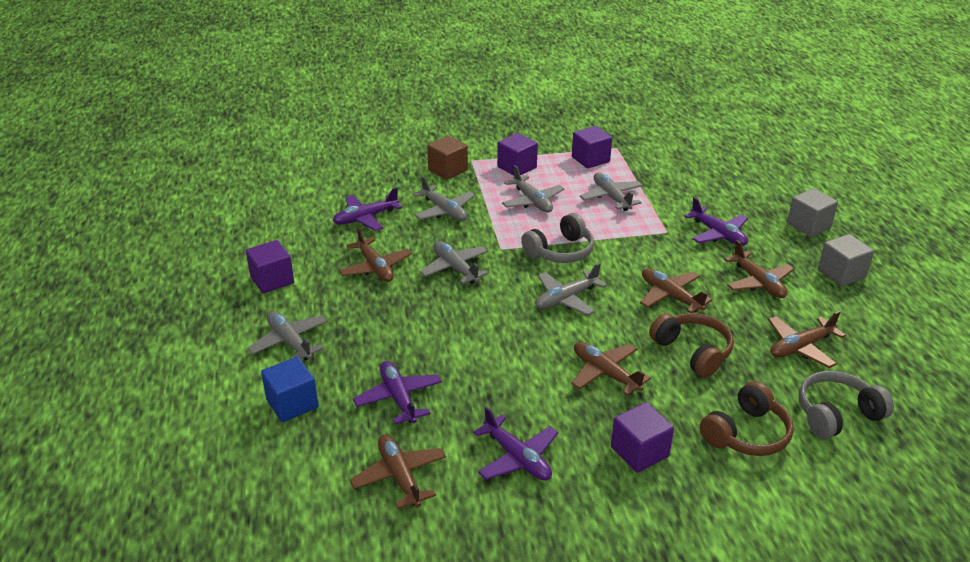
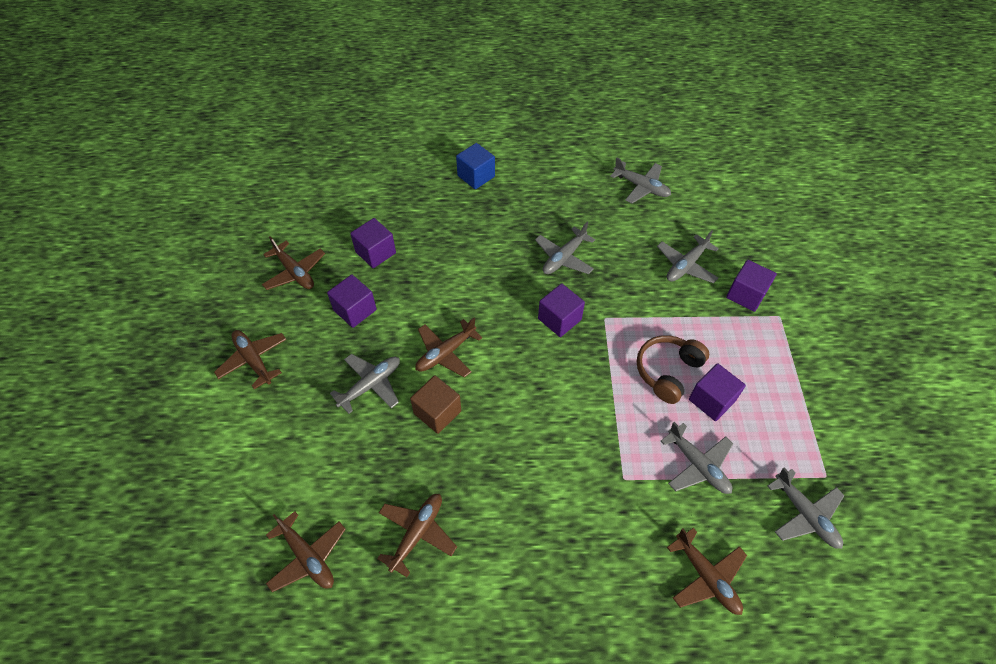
brown headphones: [649,313,734,378] [700,381,794,456] = 2 -> [637,335,709,404] = 1
grey cube: [787,188,838,237] [818,234,874,286] = 2 -> none = 0
grey headphones: [521,213,594,263] [799,371,894,439] = 2 -> none = 0
purple cube: [246,240,294,293] [497,133,538,175] [572,126,612,169] [611,402,674,473] = 4 -> [327,274,377,328] [350,218,396,268] [538,283,585,337] [689,363,746,421] [726,260,777,312] = 5
purple plane: [333,187,402,231] [353,361,442,424] [473,406,558,481] [684,197,748,246] = 4 -> none = 0

